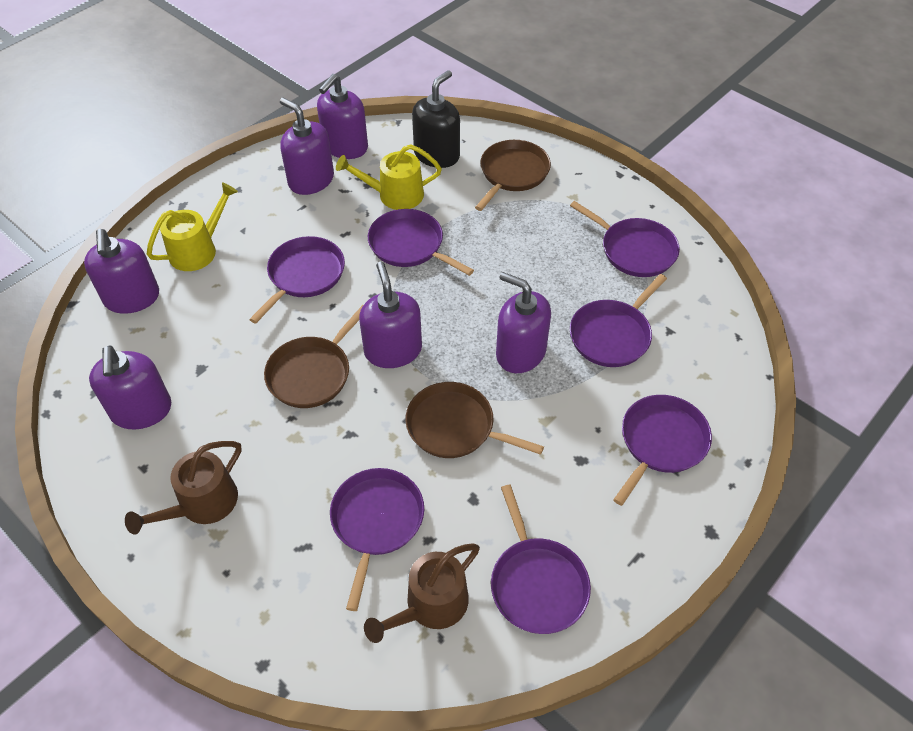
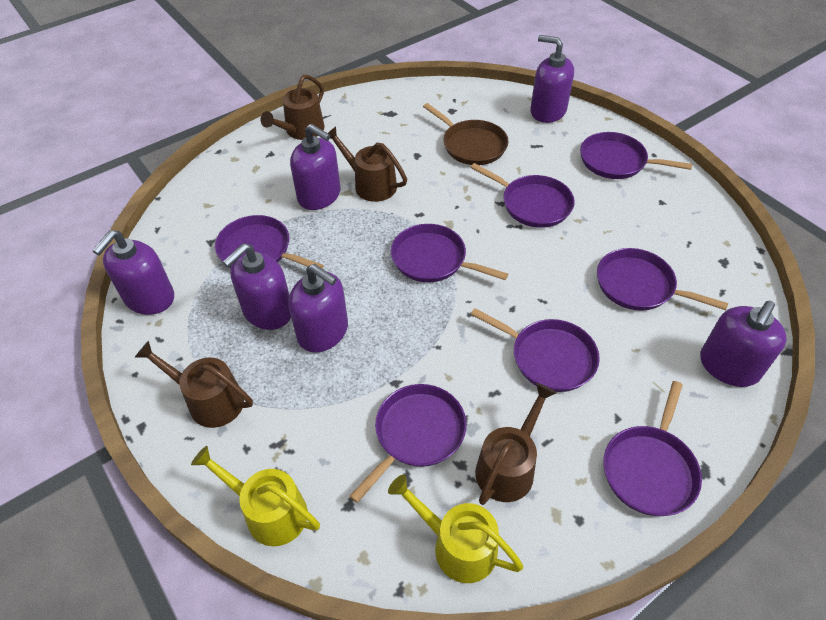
black soap dispenser: [412,70,460,168] = 1 -> none = 0
brown pan: [264,305,363,408] [405,382,544,458] [475,140,551,211] = 3 -> [423,103,508,165] = 1
brown watering can: [125,441,242,534] [364,543,480,643] = 2 -> [135,341,253,428] [260,75,325,140] [328,127,407,202] [475,383,557,505] = 4
purple pan: [249,236,345,324] [330,468,424,611] [368,209,474,276] [491,485,591,634] [570,201,680,277] [570,274,667,367] [613,395,712,506] = 7 -> [215,215,323,268] [350,384,466,503] [391,224,508,282] [470,163,575,228] [470,308,600,392] [580,132,692,179] [597,248,728,311] [603,381,702,516] = 8

